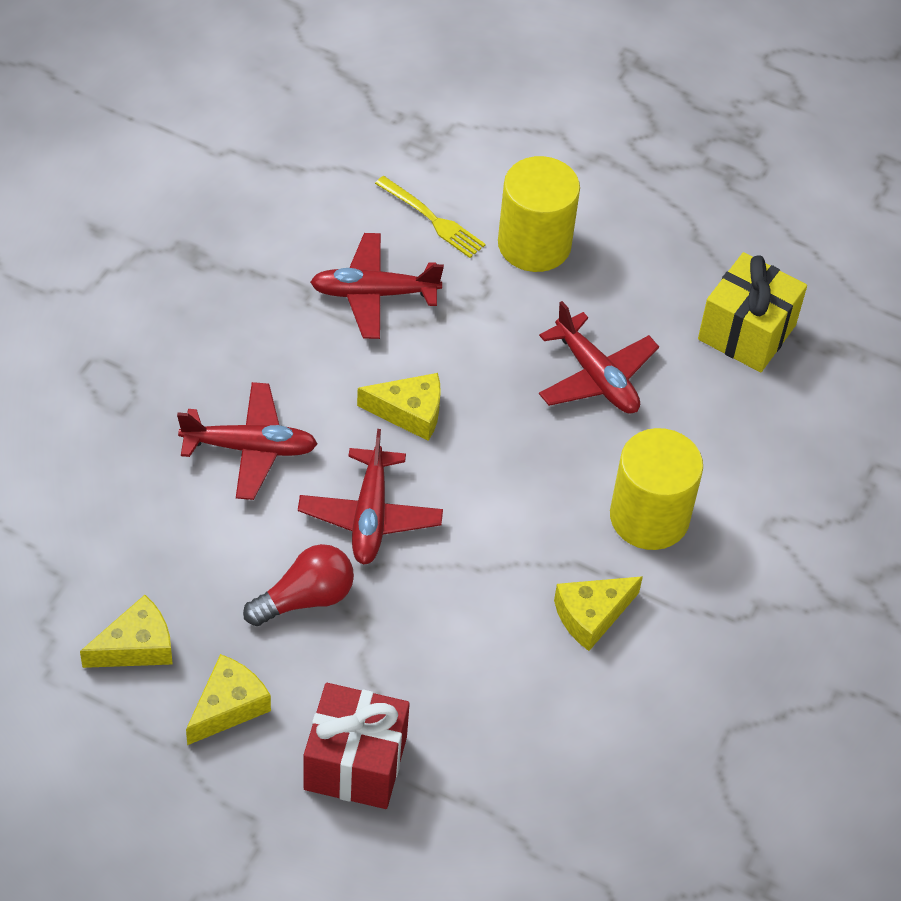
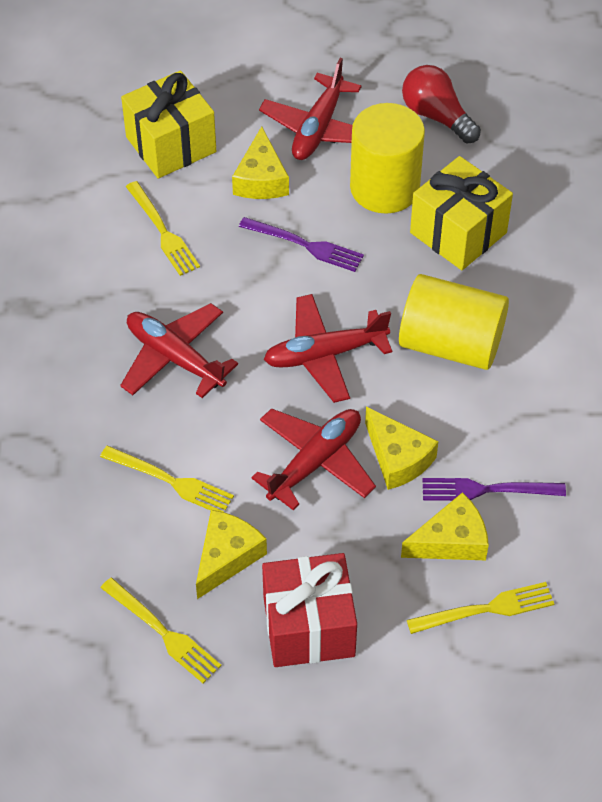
purple fork: none = 0 -> [239,217,364,272] [422,478,566,501] = 2
yellow fork: [375,176,486,258] = 1 -> [100,446,234,512] [101,578,221,683] [126,181,200,276] [407,582,554,634] = 4
yellow gift: [698,252,807,372] = 1 -> [121,70,216,178] [410,156,513,270] = 2

